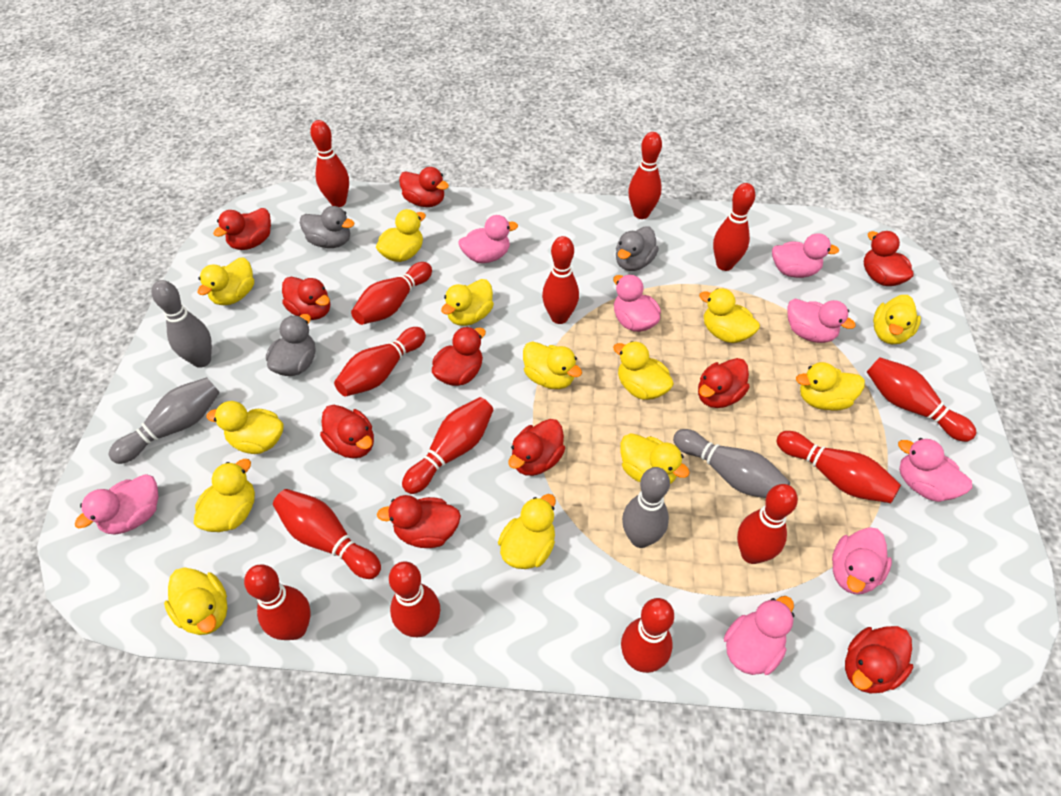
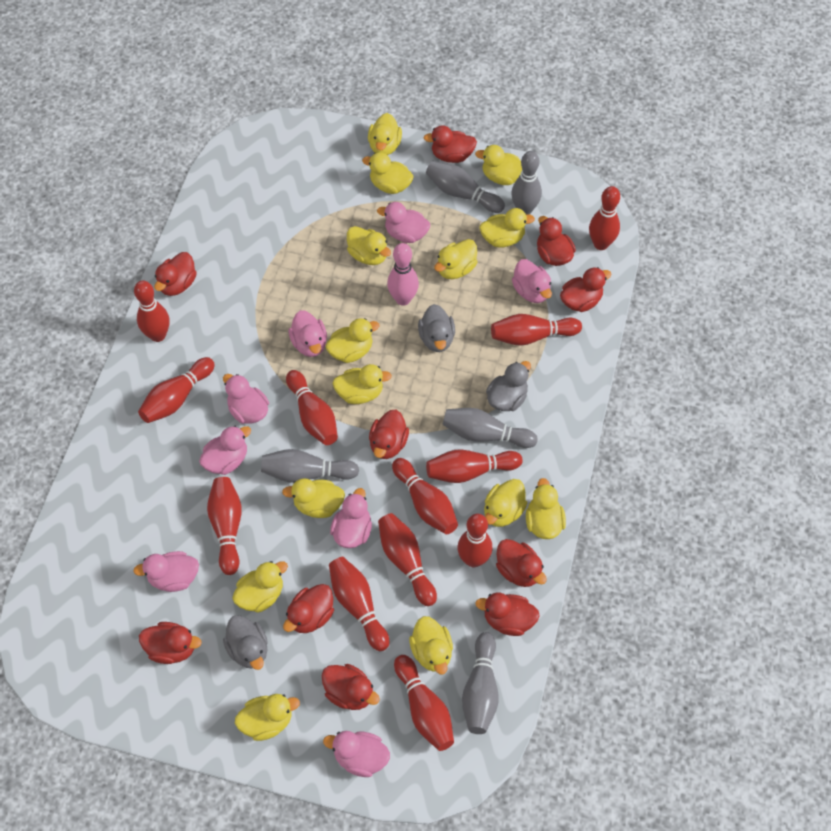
grey bowling pin: [109,377,220,464] [152,280,212,368] [622,467,670,548] [673,429,790,498] = 4 -> [261,449,359,482] [426,161,505,213] [443,408,538,448] [462,632,499,734] [511,151,542,214] = 5
pink bowling pin: none = 0 -> [387,243,419,306] = 1
red bowling pin: [244,564,311,640] [273,489,381,579] [310,120,349,207] [334,327,426,397] [351,262,432,325] [389,561,440,637] [402,397,493,494] [542,236,579,324] [621,598,674,673] [628,132,662,219] [713,183,755,271] [737,484,798,564] [777,431,901,503] [867,357,976,442] = 14 -> [134,280,169,342] [138,357,215,423] [207,477,242,575] [286,370,338,445] [329,557,389,651] [378,513,437,606] [392,458,458,534] [394,655,454,751] [426,450,523,483] [457,514,493,567] [491,314,582,346] [589,186,620,250] = 12
yellow duck: [164,567,228,635] [194,459,255,532] [197,258,254,305] [206,401,283,454] [376,209,426,262] [441,279,494,326] [498,494,556,569] [523,341,582,389] [613,341,674,400] [620,433,690,484] [699,288,760,343] [796,362,865,411] [873,295,921,344] = 13 -> [232,561,288,613] [235,694,300,741] [282,478,345,518] [325,318,379,363] [332,364,392,404] [347,226,391,265] [362,152,413,194] [368,113,402,155] [409,616,453,674] [434,239,478,279] [475,145,522,185] [479,208,535,248] [484,479,527,527] [526,478,566,539] = 14

